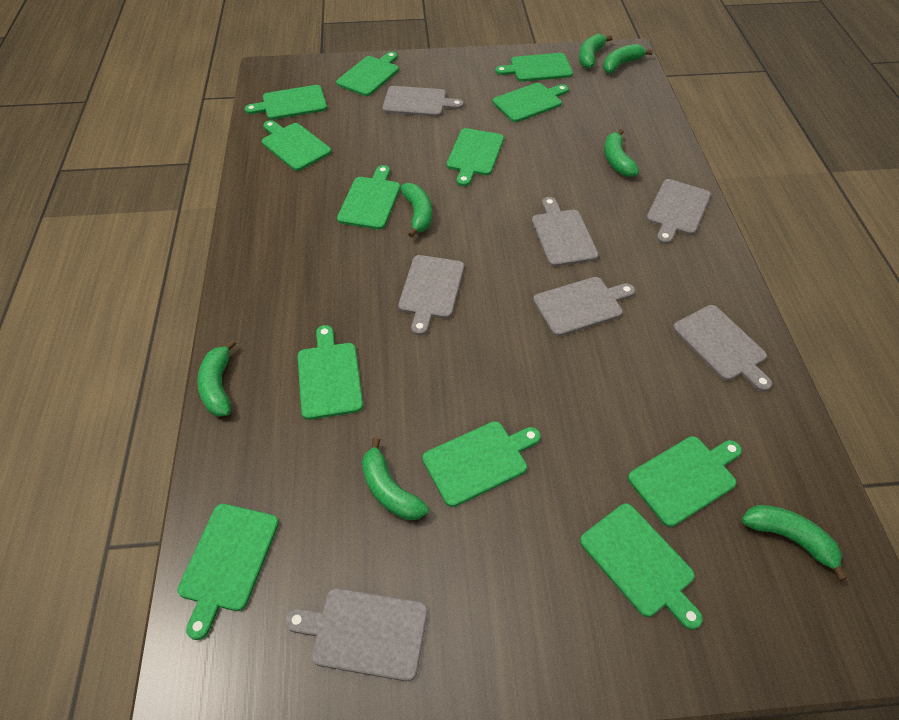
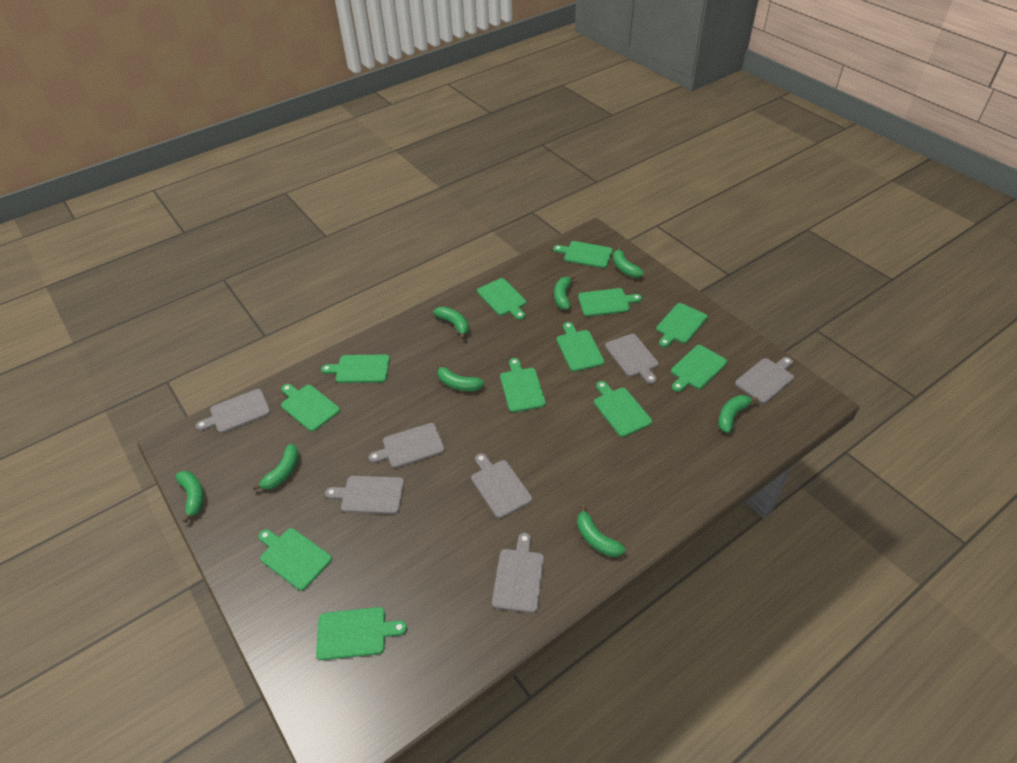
green banana: [197,339,236,417] [362,438,428,520] [400,183,432,238] [579,34,613,69] [603,44,653,74] [604,129,639,177] [742,505,847,581] = 7 -> [175,471,204,523] [252,444,299,490] [433,307,469,339] [437,363,484,391] [554,275,575,310] [577,505,626,557] [613,246,644,278] [718,395,758,433] = 8

